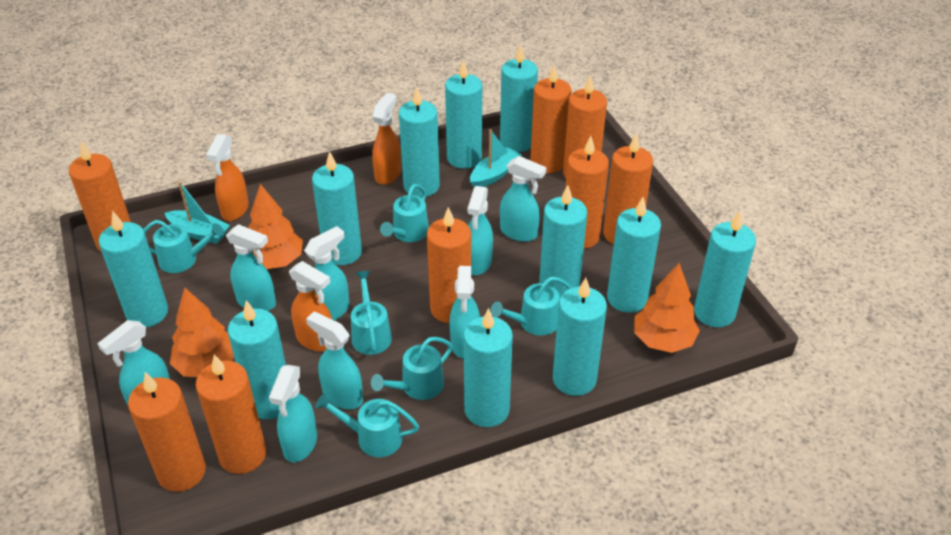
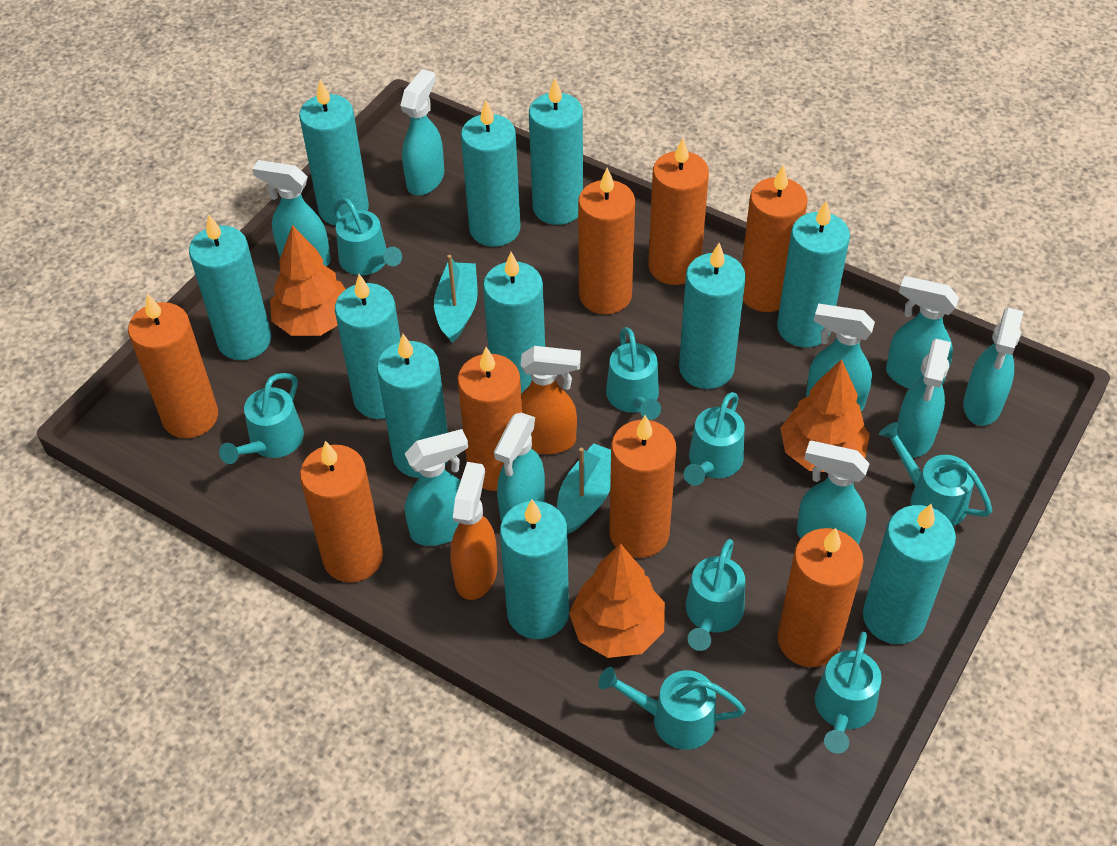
orange spray bottle: [206,134,249,221] [289,261,332,351] [372,93,401,185] = 3 -> [451,462,497,600] [521,346,581,454] = 2
turquoise spray bottle: [97,320,170,405] [226,224,276,311] [269,365,317,462] [304,226,349,321] [306,312,363,410] [449,266,480,358] [467,186,493,275] [500,156,547,242] = 8 -> [252,160,331,266] [400,69,444,195] [405,429,468,546] [494,413,545,522] [797,441,870,545] [806,304,875,411] [886,276,959,389] [897,339,951,457] [963,308,1023,426] = 9
turquoise watering can: [143,220,224,273] [315,393,419,457] [351,271,392,355] [371,337,453,400] [380,184,429,242] [491,277,572,335] = 6 -> [219,373,304,464] [333,198,402,275] [598,667,746,750] [606,327,661,420] [684,392,744,486] [685,539,745,651] [815,632,882,754] [879,422,992,526] = 8

